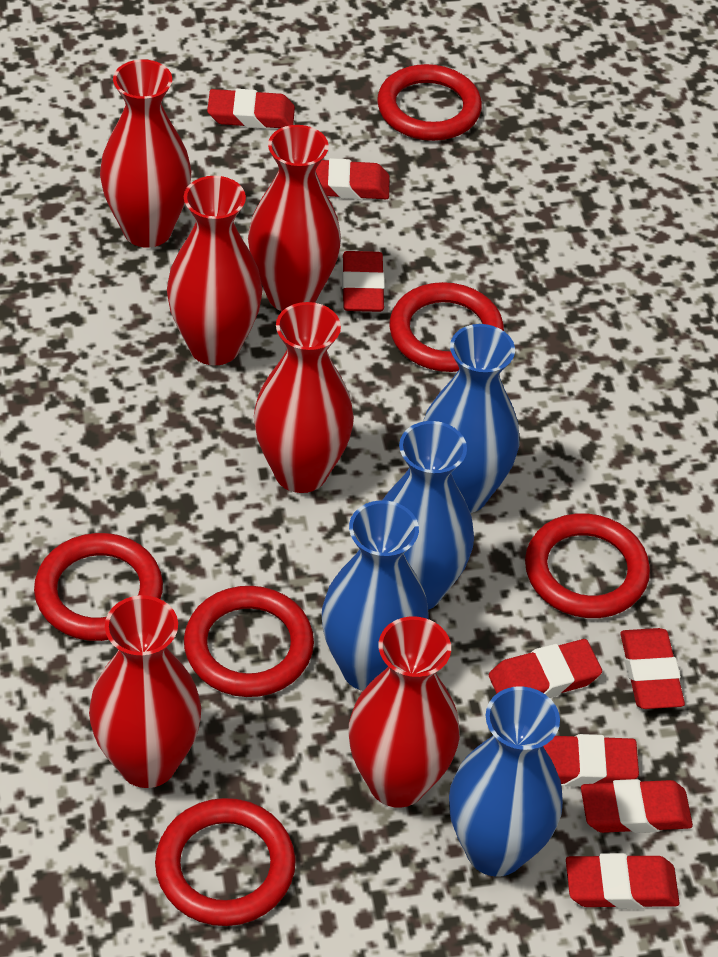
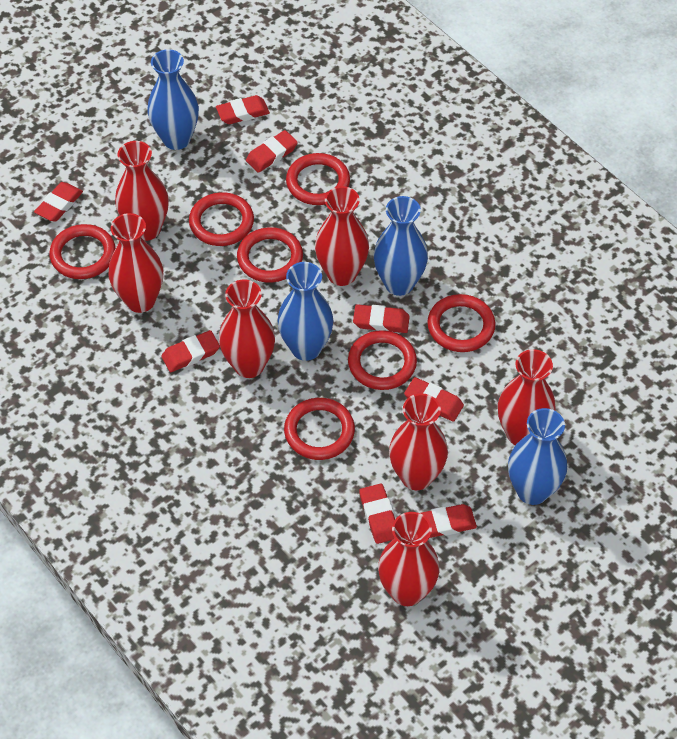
red ring: [34,533,163,641] [155,798,296,926] [184,586,314,697] [377,64,482,141] [389,282,504,372] [525,513,650,618] = 6 -> [49,224,116,279] [189,192,254,246] [237,227,303,283] [284,398,355,460] [286,153,350,205] [348,330,417,390] [427,294,495,352] = 7
red vase: [89,595,201,788] [100,59,191,248] [167,176,262,366] [248,125,341,311] [254,302,354,493] [349,616,460,808] = 6 -> [108,213,163,313] [115,141,169,241] [219,280,275,378] [315,186,369,286] [378,512,440,606] [389,393,448,490] [498,349,556,445] = 7

